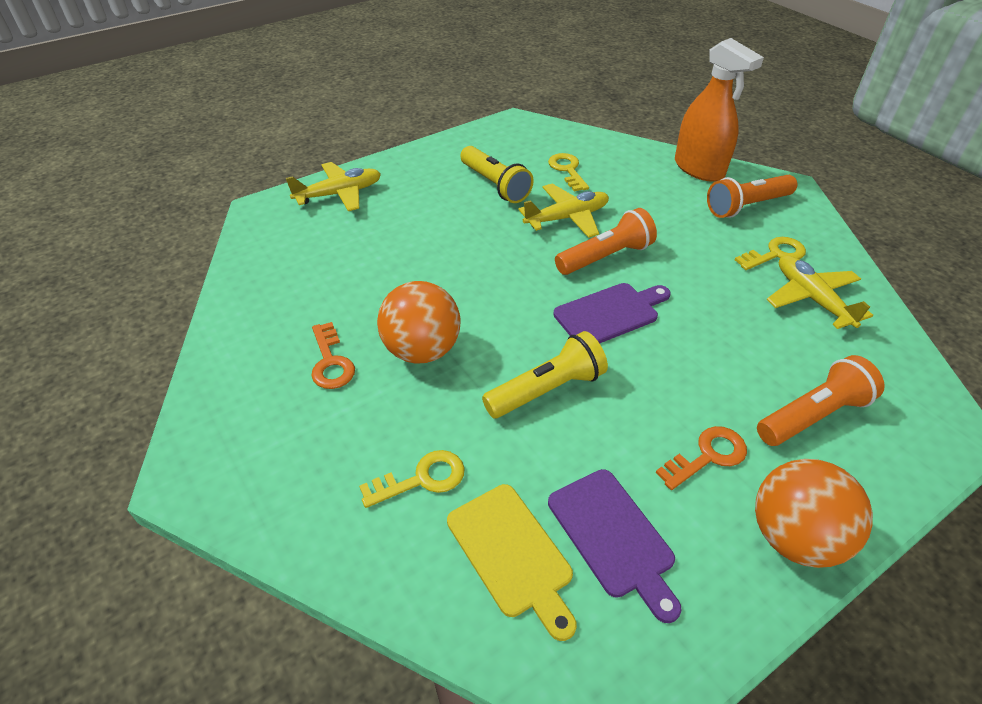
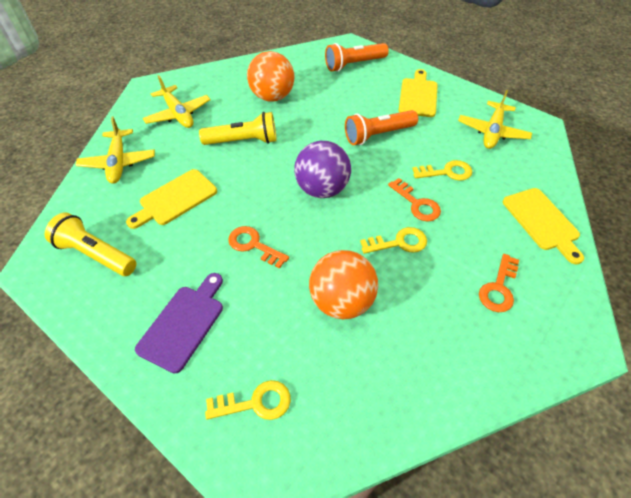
orange flashlight: [555,208,657,275] [707,175,797,218] [757,355,885,446] = 3 -> [325,43,389,72] [345,110,418,145] = 2
orange key: [311,322,355,389] [656,426,747,490] = 2 -> [228,226,289,269] [388,178,441,221] [479,254,519,312] = 3
orange spray bottle: [675,38,764,182] = 1 -> none = 0
purple ball: none = 0 -> [294,141,351,198] = 1
purple cutting board: [548,469,682,623] [553,283,671,343] = 2 -> [135,273,223,374] = 1
yellow cutting board: [447,484,577,641] = 1 -> [126,169,217,229] [399,69,438,117] [503,188,584,265] = 3

